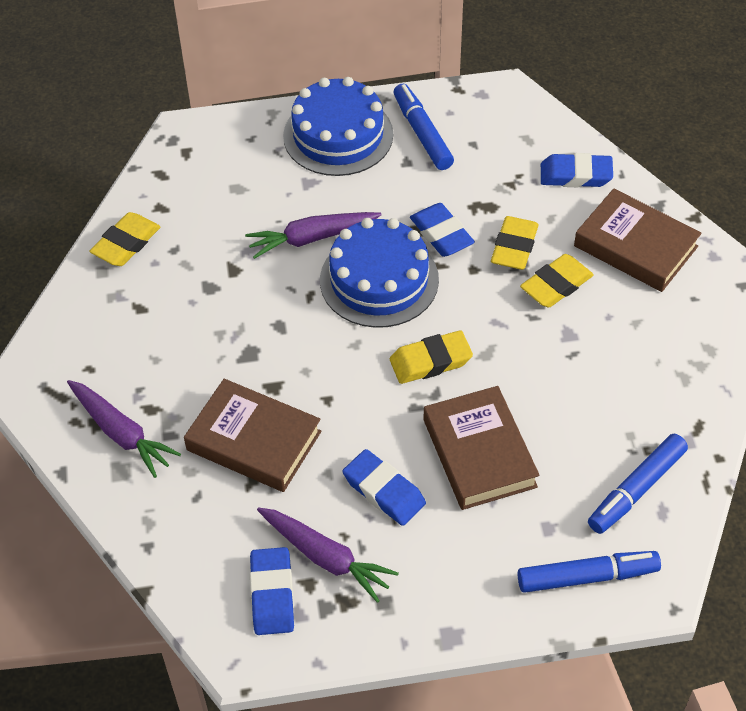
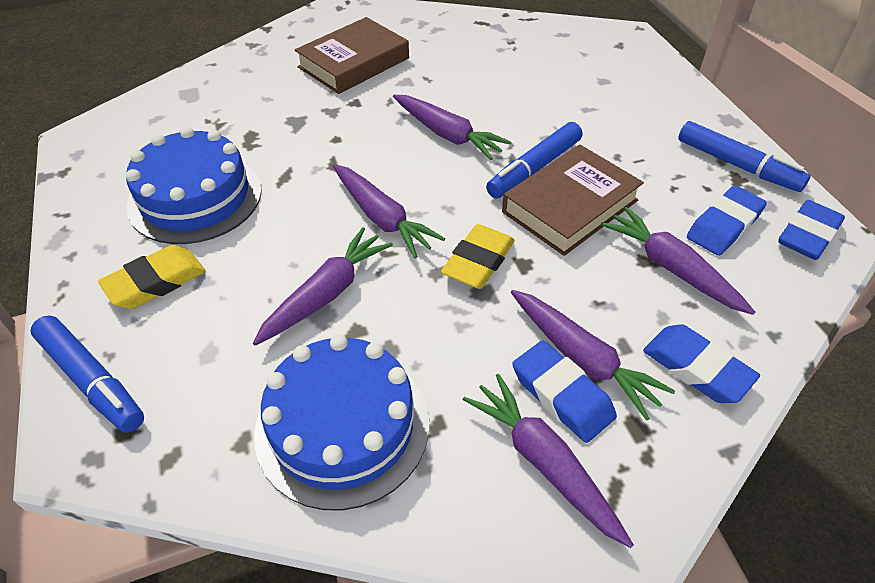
brown book: [184,379,321,492] [424,386,540,510] [574,189,702,292] = 3 -> [295,17,409,94] [502,145,644,256] = 2
purple carrot: [67,380,181,478] [245,212,382,259] [257,507,399,603] = 3 -> [253,227,393,346] [333,164,445,258] [393,95,512,160] [463,374,634,548] [511,290,675,421] [601,207,755,315] = 6
yellow eraser: [89,212,160,266] [390,330,473,384] [491,216,538,270] [520,254,594,308] = 4 -> [98,245,205,309] [441,224,515,289] = 2

